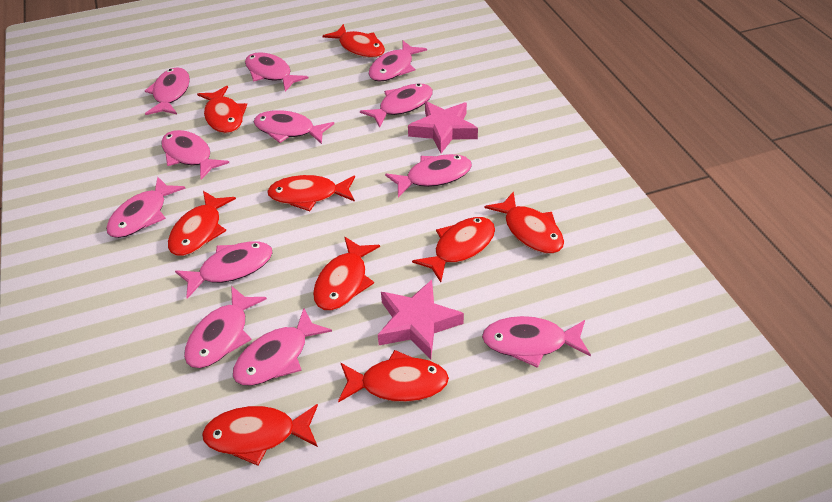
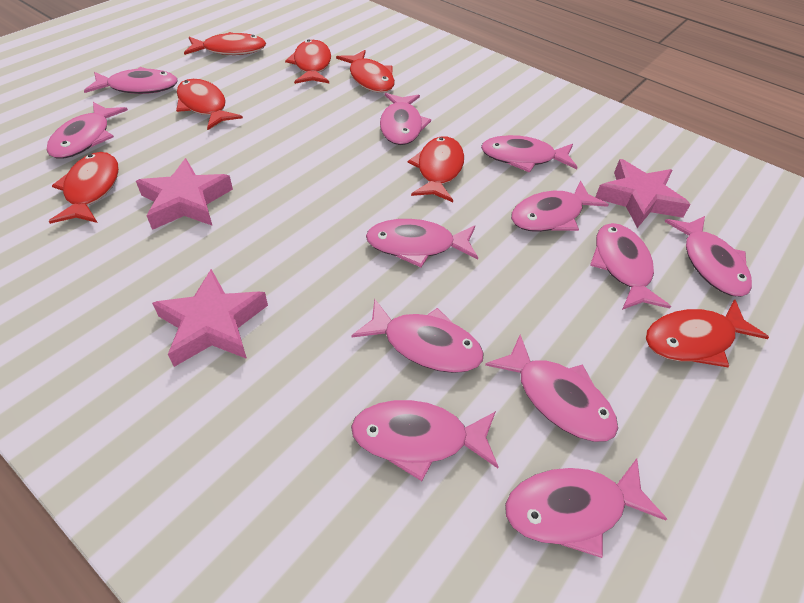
pink star: [378,280,464,359] [408,101,478,153] = 2 -> [136,158,233,230] [152,269,268,367] [595,159,691,228] = 3
red fish: [168,191,236,256] [197,86,247,134] [202,404,318,466] [267,175,355,211] [313,237,380,311] [323,24,385,58] [338,350,449,403] [412,217,495,282] [485,191,564,254] = 9 -> [48,152,119,224] [176,79,243,130] [184,32,266,55] [285,39,331,84] [336,50,395,93] [408,137,464,202] [646,300,769,367] = 7

